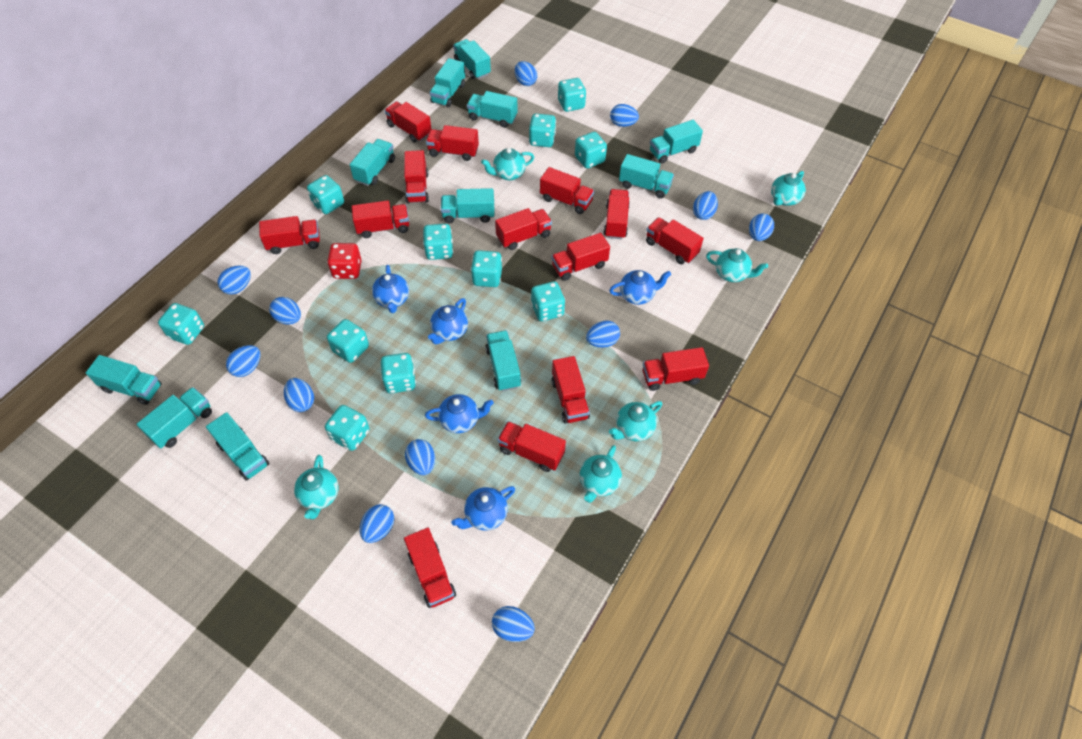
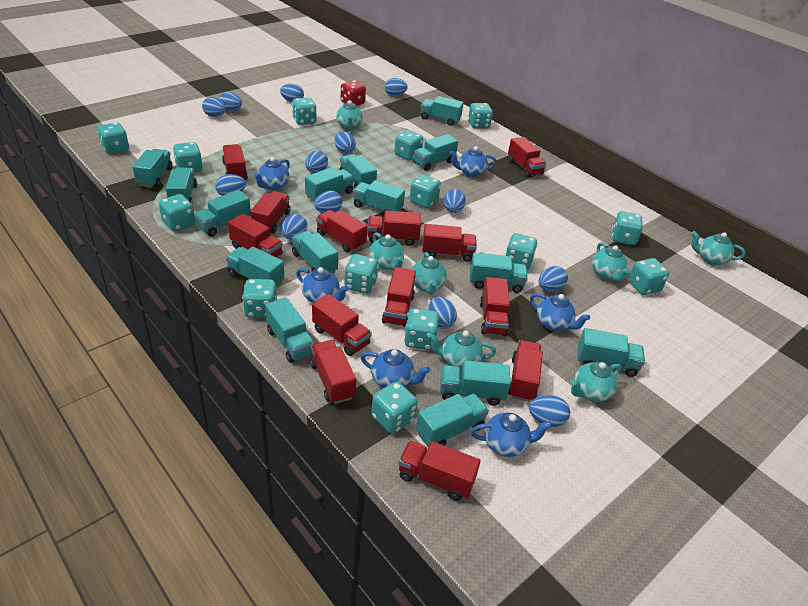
blue egg: [218,265,251,295] [226,345,260,377] [269,297,301,325] [284,378,314,412] [360,504,394,543] [405,439,435,475] [492,606,535,642] [515,61,537,86] [586,321,620,348] [610,104,639,127] [693,191,718,220] [749,213,774,241] = 12 -> [202,97,226,117] [215,174,246,196] [219,92,242,111] [280,84,304,102] [281,214,307,240] [305,151,328,173] [314,191,343,213] [334,131,356,154] [385,78,408,96] [428,297,457,329] [444,189,466,213] [529,395,570,427] [539,266,568,292] = 13
blue teapot: [372,265,409,313] [425,394,494,433] [428,298,468,345] [451,486,515,531] [609,270,671,305] = 5 -> [254,157,290,190] [296,267,349,303] [361,349,430,388] [450,146,497,177] [471,413,552,457] [530,293,590,331] = 6
red truck: [259,216,320,254] [351,200,409,238] [384,101,431,142] [404,150,429,204] [404,528,456,608] [426,125,479,161] [495,208,552,250] [498,421,566,472] [540,167,594,214] [551,233,610,281] [551,356,590,424] [604,189,630,239] [643,347,709,391] [646,217,704,264] = 14 -> [222,144,248,180] [228,214,283,257] [250,191,290,234] [310,340,356,404] [312,294,372,356] [316,210,367,252] [367,210,421,246] [382,267,416,327] [398,441,481,501] [422,224,477,262] [480,277,510,337] [508,137,547,178] [508,340,543,402] = 13
turquoise dice: [158,303,204,345] [307,175,344,214] [325,405,370,451] [327,319,369,363] [381,353,416,393] [423,224,453,260] [471,250,502,287] [529,114,556,147] [531,281,565,321] [558,78,586,112] [575,132,607,169] = 11 -> [97,122,129,154] [159,194,195,231] [173,142,203,172] [242,279,277,318] [292,97,316,125] [344,254,379,294] [372,382,418,434] [395,130,423,161] [404,308,439,350] [410,174,441,208] [468,103,493,128] [505,233,537,270] [612,211,643,245] [628,258,669,295] = 14
turquoise teapot: [294,455,339,519] [481,148,534,180] [579,445,622,503] [609,401,662,441] [706,248,768,282] [771,171,806,206] = 6 -> [336,100,363,130] [369,232,404,270] [411,252,447,294] [428,331,496,370] [571,362,622,402] [592,242,630,282] [691,231,746,266] = 7
turquoise truck: [86,355,162,405] [136,387,212,449] [206,412,269,481] [350,139,395,186] [429,58,465,107] [441,188,494,224] [453,39,491,79] [467,91,518,128] [485,330,521,391] [619,154,674,199] [650,120,703,163] = 11 -> [133,149,173,188] [166,167,197,203] [194,190,251,237] [226,247,284,287] [265,297,315,363] [292,231,338,274] [305,167,354,202] [339,154,377,188] [353,180,405,213] [413,134,458,171] [416,394,489,447] [421,96,464,126] [440,360,511,406] [470,252,528,293] [578,328,645,377] = 15

